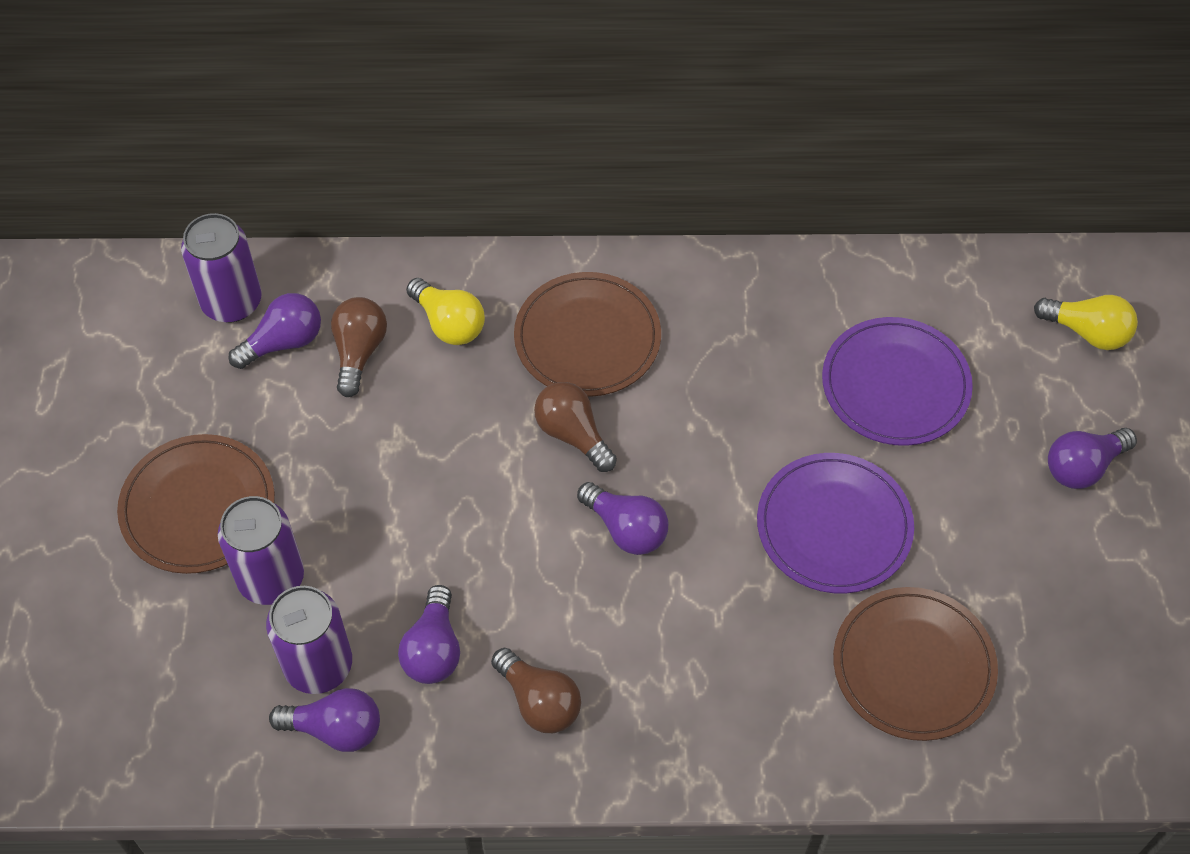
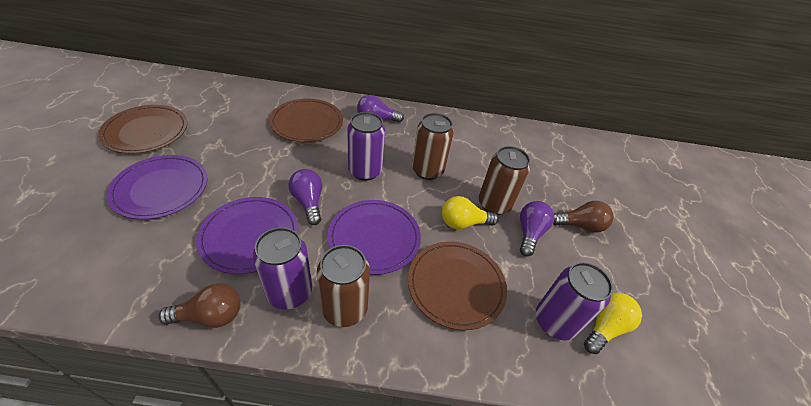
brown can: none = 0 -> [317,245,370,327] [412,113,454,180] [479,146,530,215] = 3
brown light bulb: [331,297,387,397] [491,648,581,733] [534,382,617,472] = 3 -> [158,283,240,328] [553,201,614,233] = 2
purple light bulb: [228,293,321,369] [269,688,380,752] [398,585,460,684] [577,482,668,555] [1048,428,1137,489] = 5 -> [288,169,322,225] [357,95,404,123] [520,201,554,256] = 3
purple plate: [757,453,914,594] [822,317,973,446] = 2 -> [107,155,208,219] [196,197,298,274] [328,200,421,275] = 3

